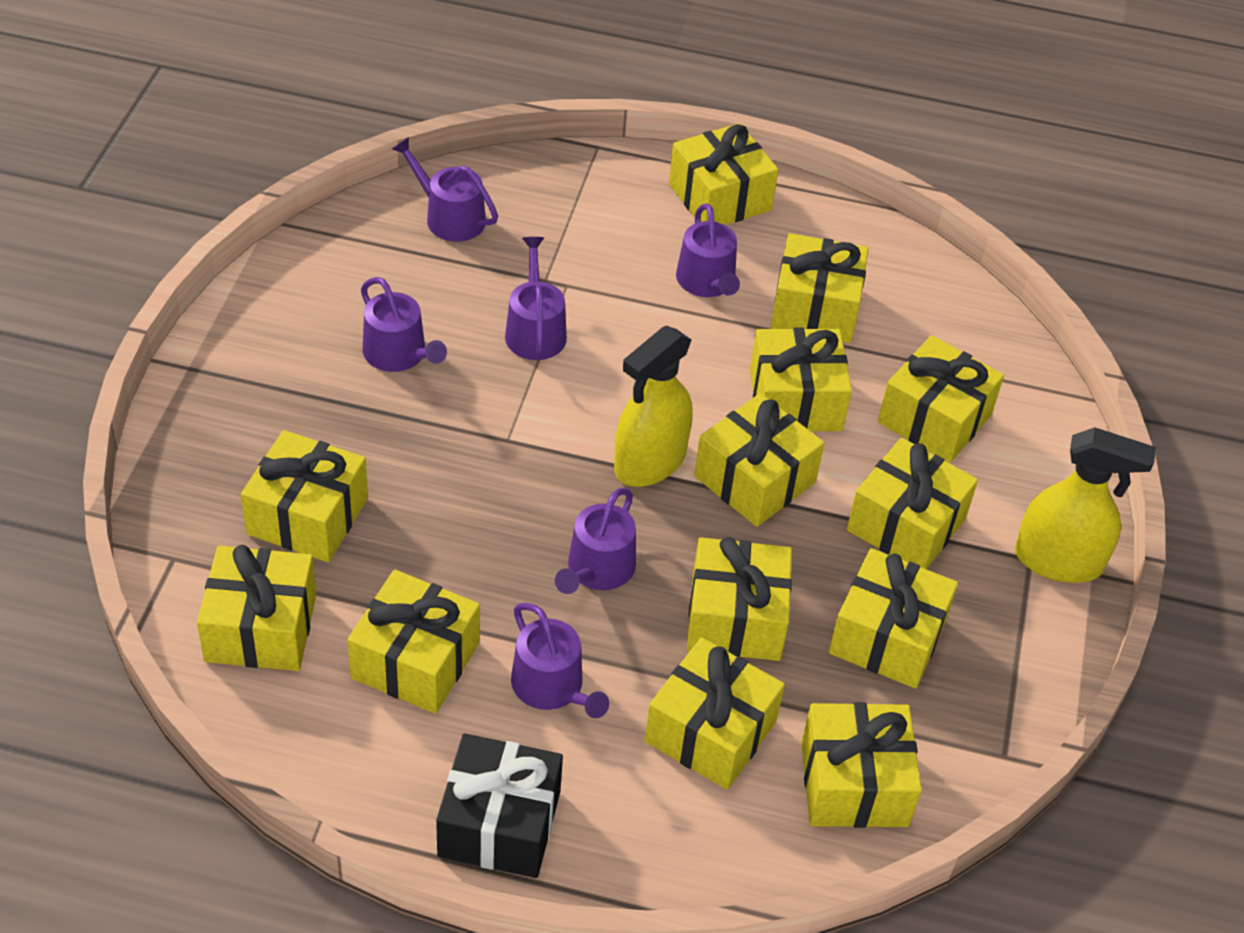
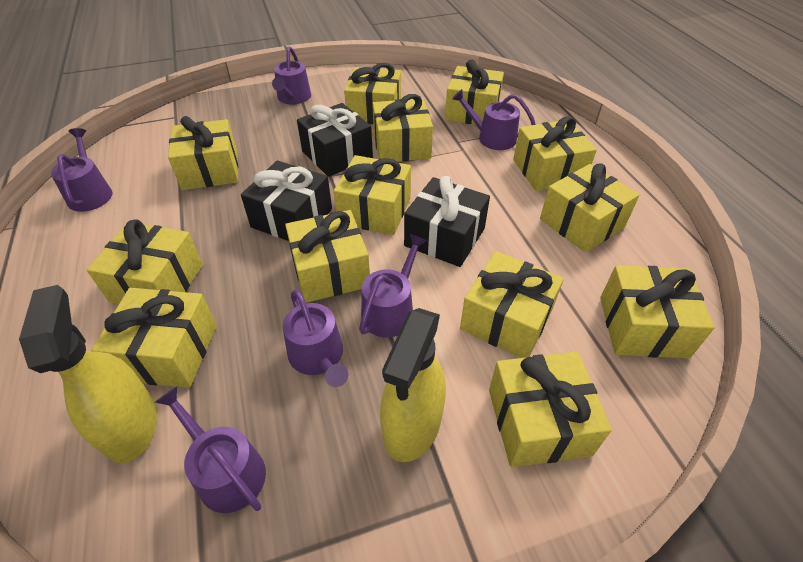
black gift: [436,733,563,878] = 1 -> [241,161,332,241] [297,103,373,177] [404,176,490,267] = 3

